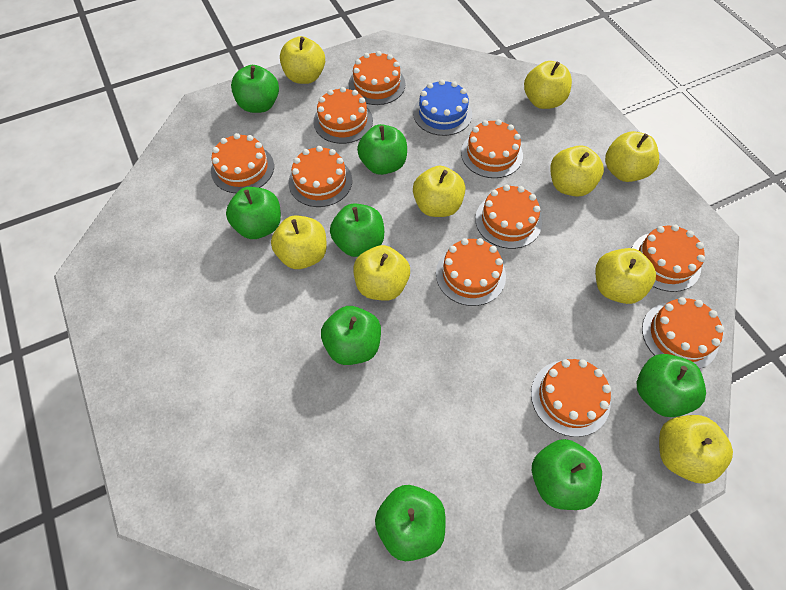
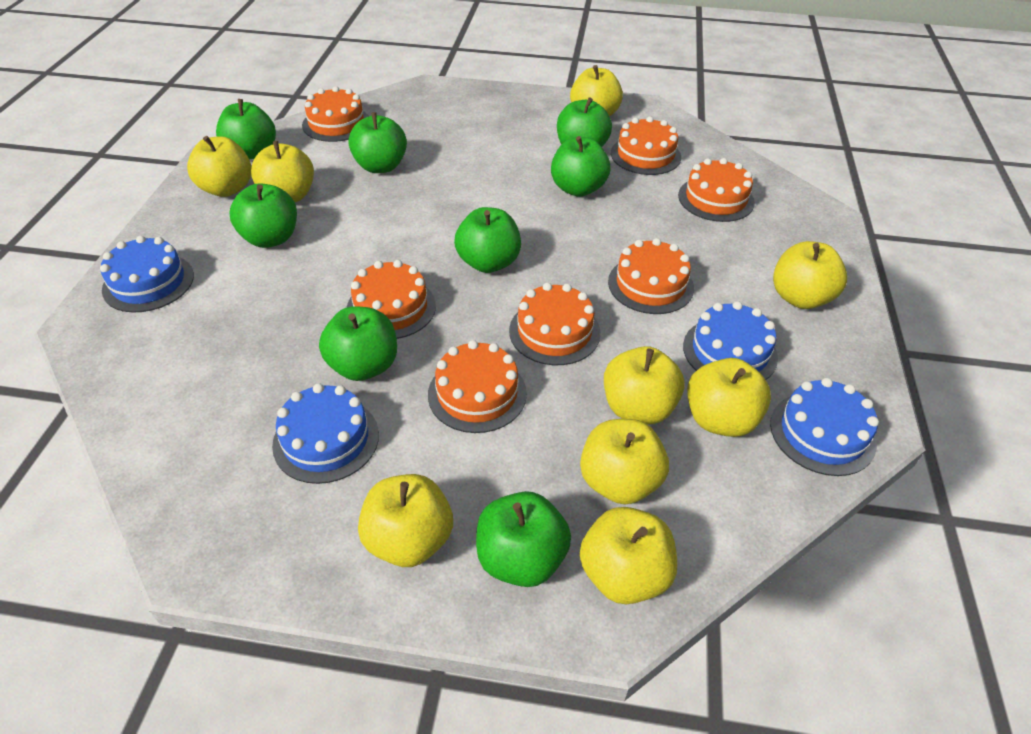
blue cake: [413,79,472,136] = 1 -> [100,236,194,313] [272,383,379,484] [683,301,778,380] [770,378,879,476] = 4
orange cake: [211,133,274,193] [288,146,352,207] [313,87,373,144] [349,51,406,105] [436,238,506,306] [461,119,523,178] [475,185,542,249] [531,359,611,437] [632,224,705,292] [642,297,724,369] = 10 -> [302,86,369,142] [346,260,436,339] [428,340,527,433] [509,283,601,365] [608,238,694,314] [611,116,681,175] [678,158,755,222] = 7

